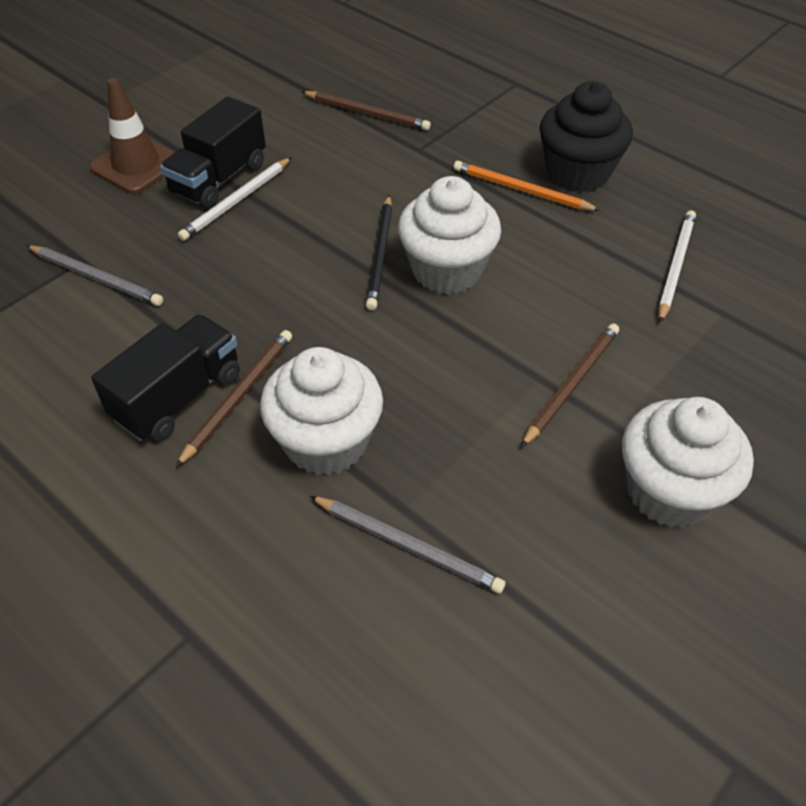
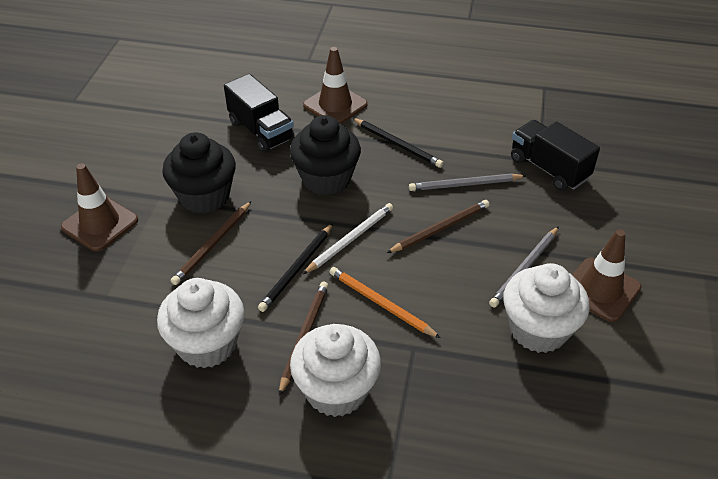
black cupcake: [540,81,633,193] = 1 -> [162,132,236,214] [290,115,361,195] = 2
black pencil: [366,195,392,310] = 1 -> [258,223,333,312] [352,118,443,168] = 2
brown traffic cone: [89,78,175,194] = 1 -> [61,163,138,251] [303,47,368,124] [572,229,641,322] = 3
white pencil: [178,157,292,241] [658,210,696,323] = 2 -> [302,203,393,275] = 1

